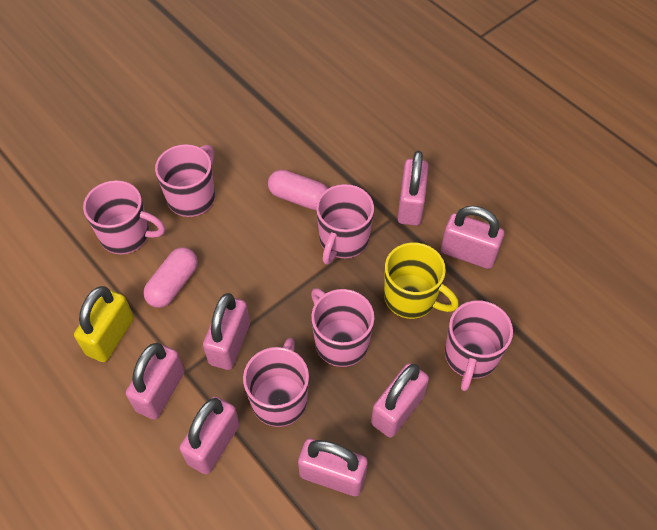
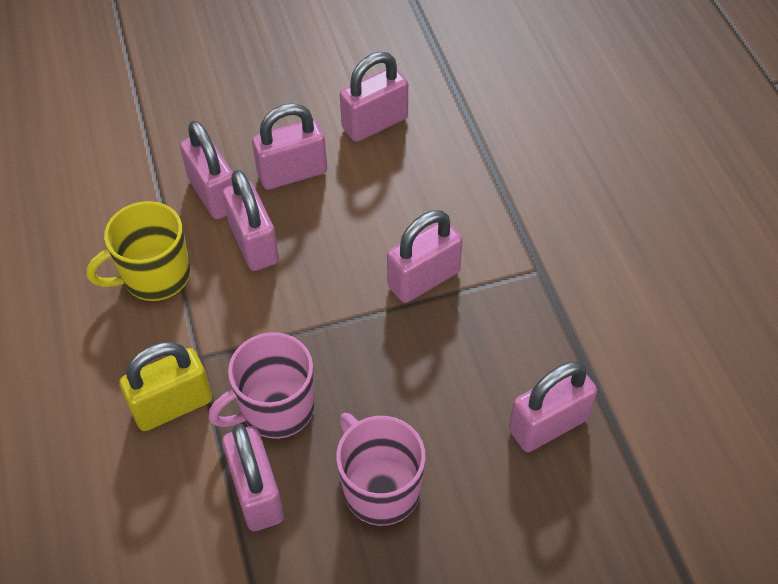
pink capsule: [143,247,198,308] [268,170,328,210] = 2 -> none = 0
pink mug: [83,180,165,254] [155,144,215,217] [243,338,309,427] [311,288,375,367] [316,184,374,264] [445,300,513,391] = 6 -> [208,332,315,439] [336,413,426,526] = 2

